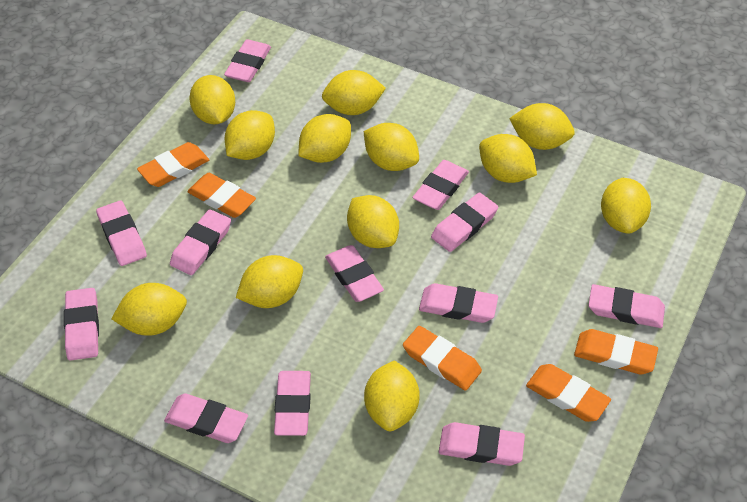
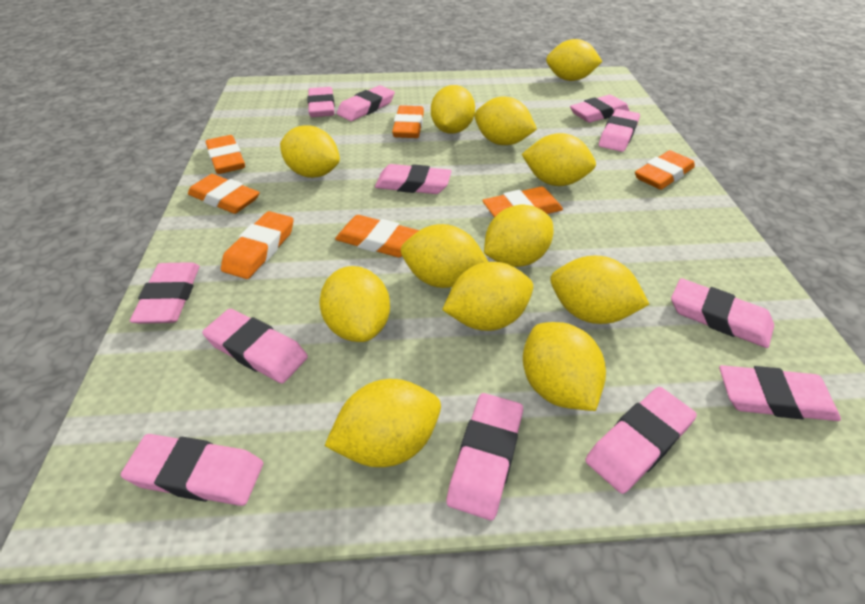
orange eraser: [137,142,209,187] [187,173,256,218] [403,326,482,391] [526,364,611,422] [574,329,658,374] = 5 -> [188,174,260,214] [206,135,245,174] [221,211,294,279] [335,215,419,258] [392,105,424,138] [482,187,563,217] [635,150,695,190] = 7

